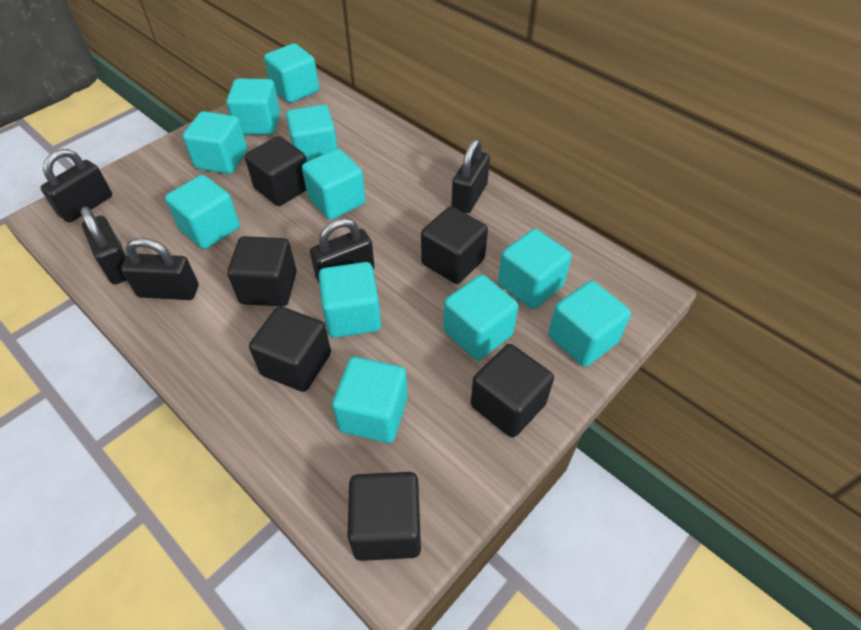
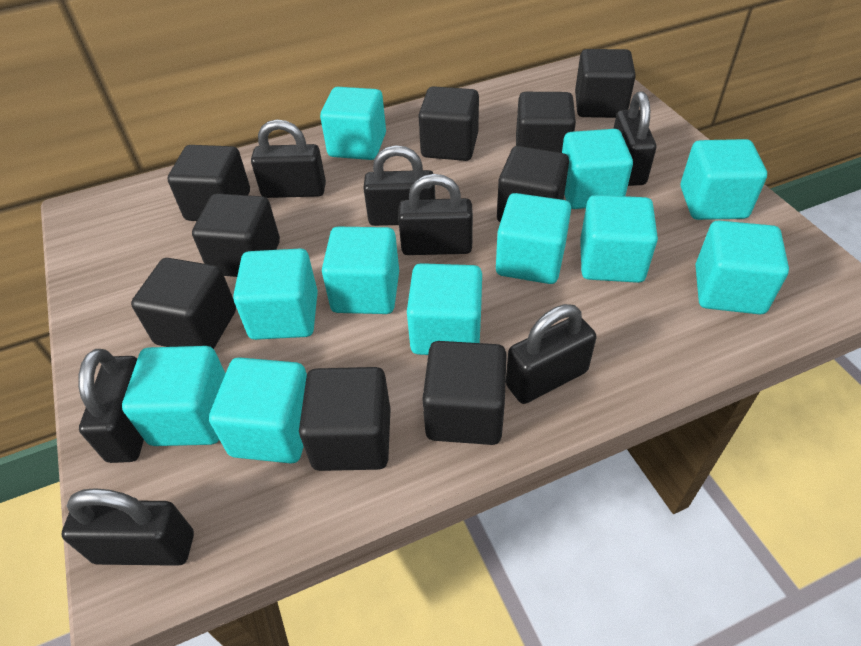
black cube: [227,236,297,307] [245,136,307,206] [249,306,331,392] [347,472,421,561] [421,206,488,284] [471,344,554,438] = 6 -> [131,258,236,349] [168,145,250,221] [192,193,280,277] [299,367,390,471] [418,86,479,161] [422,341,507,445] [497,146,569,222] [516,92,576,153] [575,49,636,118] = 9
black padlock: [40,149,112,223] [80,207,127,284] [121,238,199,300] [310,218,375,284] [452,139,490,213] = 5 -> [62,488,194,566] [78,349,144,463] [251,119,326,198] [363,145,435,226] [398,174,473,255] [506,304,597,404] [613,91,656,186] = 7

